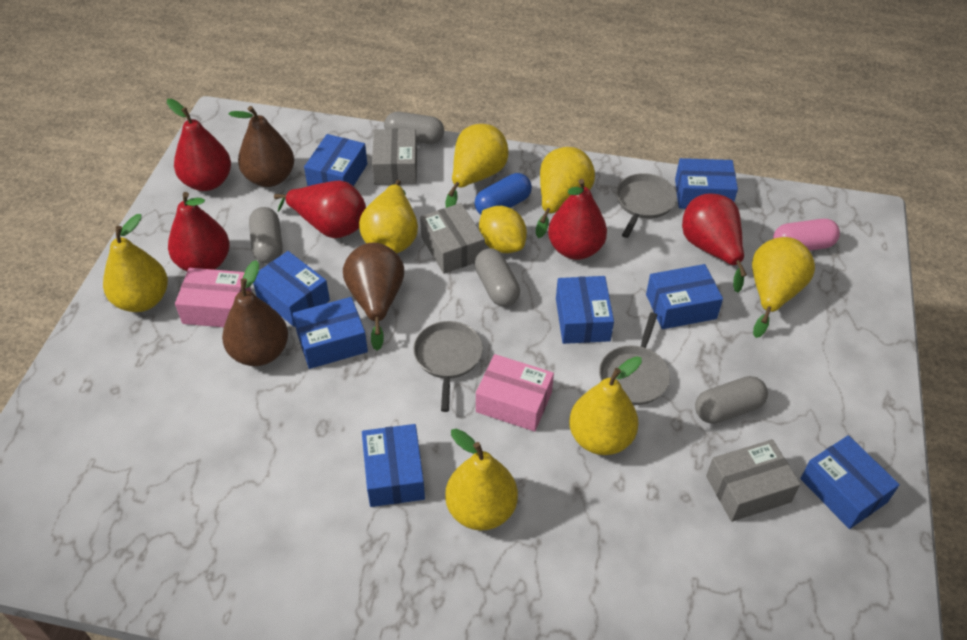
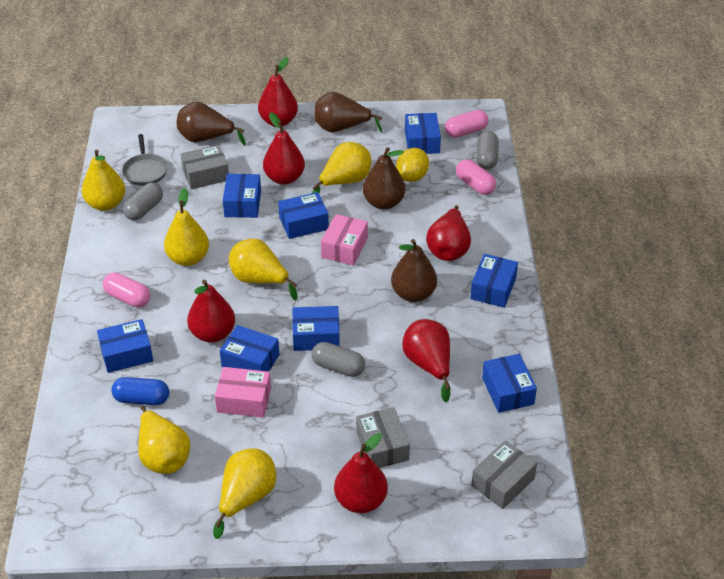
brown pear: [222,260,288,366] [228,106,294,187] [343,243,404,351] = 3 -> [177,102,246,145] [314,92,382,132] [363,147,405,210] [391,239,437,302] = 4
grey capsule: [249,207,283,264] [384,112,444,144] [474,248,520,307] [695,376,768,424] = 4 -> [123,183,163,220] [312,342,365,377] [477,131,499,169] = 3
grey pan: [413,321,483,412] [599,312,670,405] [616,173,677,238] = 3 -> [122,134,168,186] = 1
pink capsule: [773,219,840,251] = 1 -> [103,273,150,307] [445,110,488,138] [456,159,496,195] = 3
red pear: [167,99,231,191] [168,192,230,271] [274,180,366,238] [548,179,607,260] [682,193,747,293] = 5 -> [187,280,235,343] [258,57,298,127] [263,112,305,185] [334,433,388,513] [402,319,450,402] [426,205,471,261] = 6
yellow pear: [103,214,168,312] [359,180,418,253] [445,429,518,531] [446,124,509,208] [536,147,595,238] [569,356,642,455] [752,237,815,338] = 7 -> [82,150,125,211] [138,406,190,474] [164,188,209,266] [213,448,276,539] [229,239,297,300] [312,142,371,194] = 6

